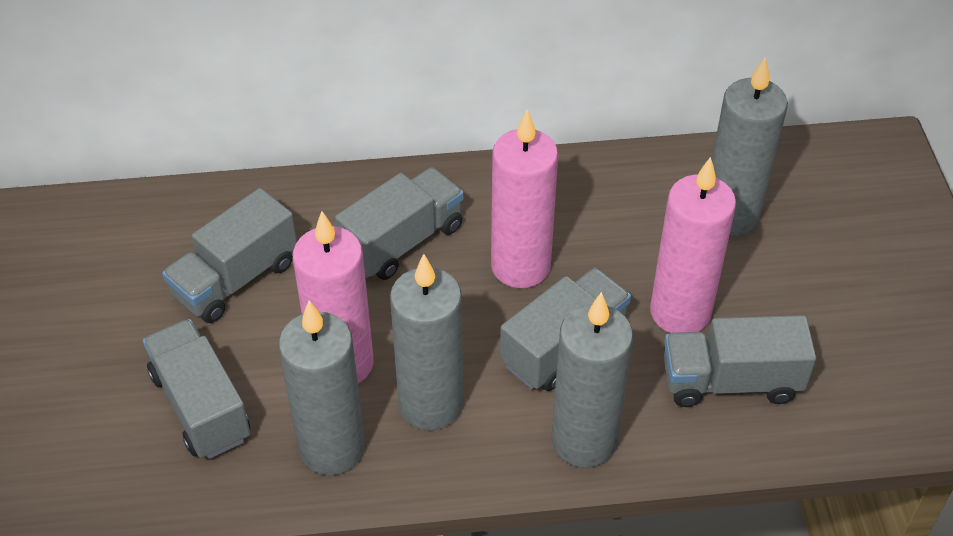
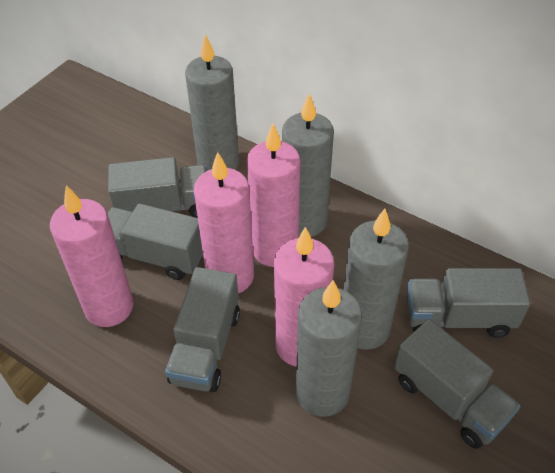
pink candle: [293,211,374,383] [491,110,558,288] [650,157,736,333] = 3 -> [50,185,133,327] [194,152,254,293] [247,124,300,267] [274,227,334,367] = 4

